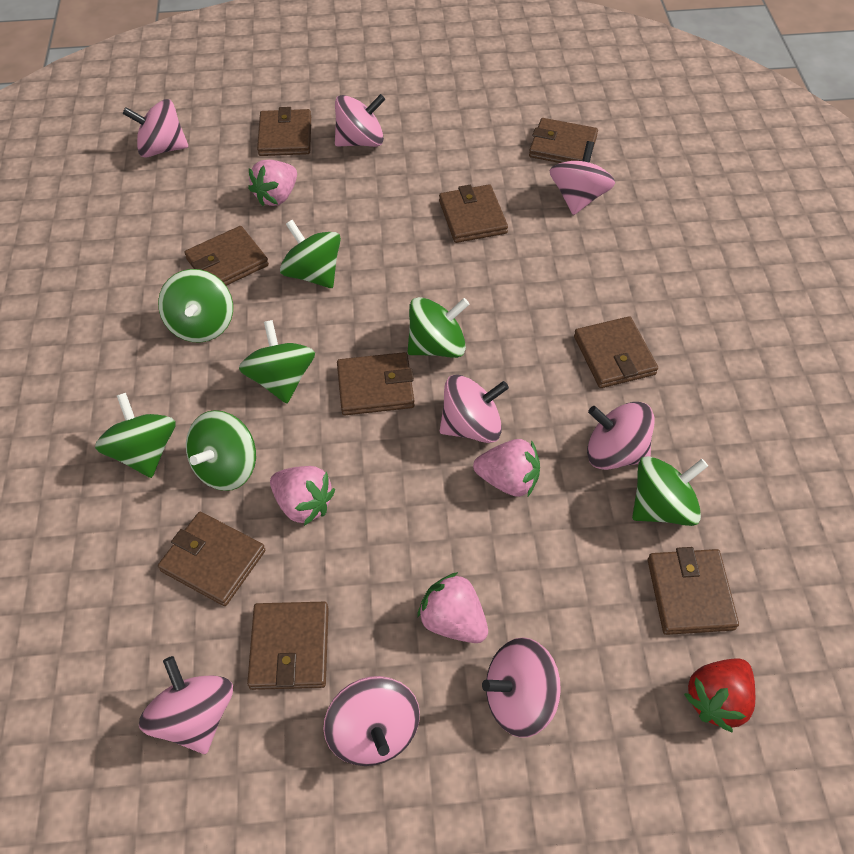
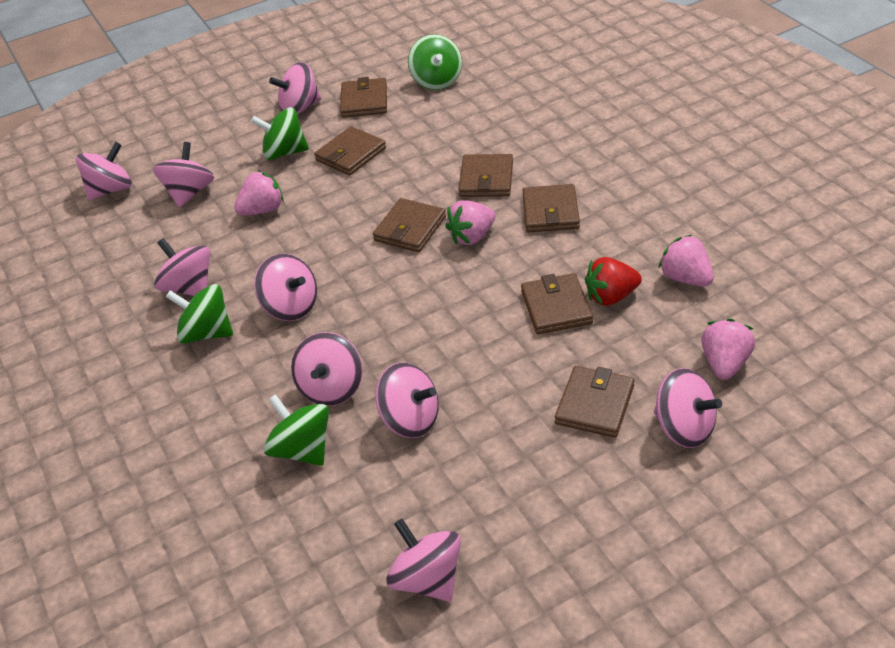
brown wallet: [158,512,265,606] [184,226,269,286] [247,602,329,690] [257,107,311,156] [337,352,415,415] [439,184,508,243] [529,118,598,163] [574,316,658,388] [648,547,739,635] = 9 -> [314,126,386,175] [340,77,387,118] [373,198,446,252] [459,154,513,197] [521,273,593,334] [523,184,580,232] [555,366,634,438] = 7
green spinning top: [95,393,176,478] [158,269,233,343] [186,410,256,491] [239,320,315,404] [280,220,341,288] [408,297,469,358] [632,456,708,526] = 7 -> [166,284,233,344] [251,107,309,160] [264,394,329,466] [408,34,462,90] = 4
pink spinning top: [123,99,188,158] [139,656,233,754] [324,676,420,766] [335,94,385,147] [440,375,509,443] [482,637,561,738] [550,141,615,215] [587,402,655,470] = 8 -> [76,142,132,200] [153,142,214,207] [154,238,210,296] [254,254,317,321] [269,62,322,115] [291,332,363,406] [375,363,439,438] [386,519,461,602] [654,368,722,448] = 9

